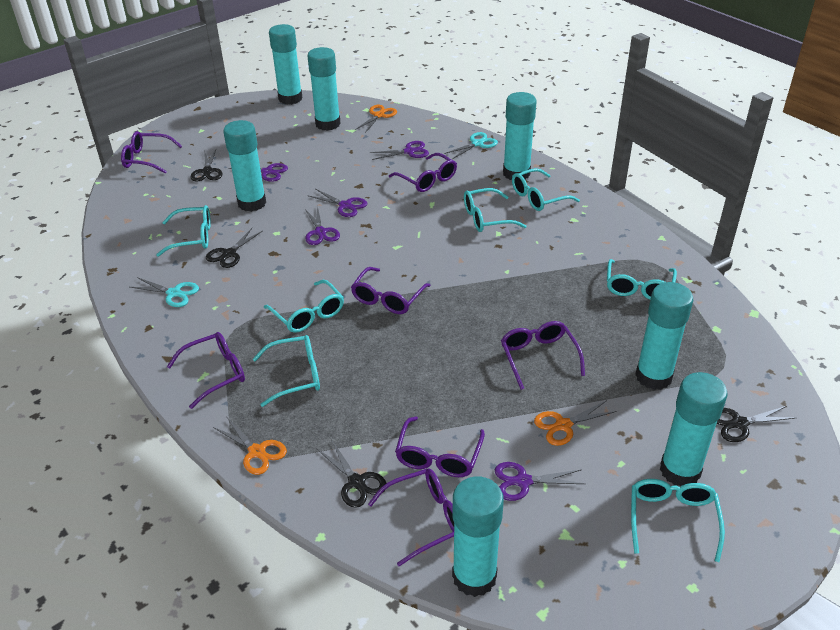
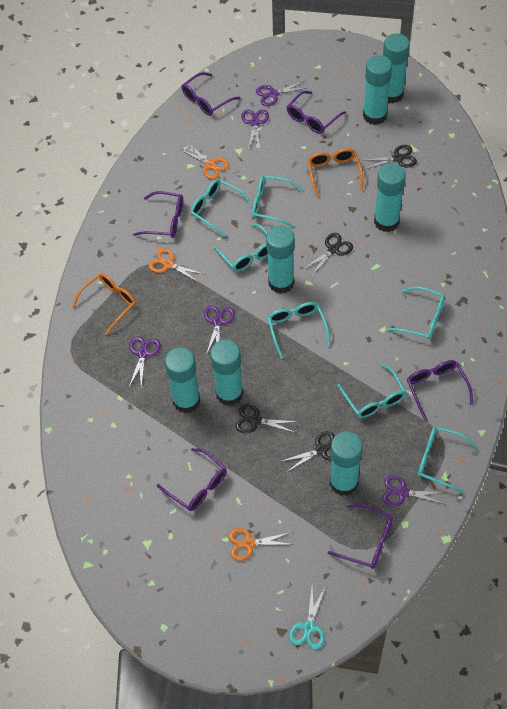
orange glasses: none = 0 -> [72,273,136,335] [308,148,363,197] = 2
purple glasses: [121,131,182,174] [167,332,245,409] [351,267,431,314] [368,468,454,566] [389,153,457,192] [395,416,485,477] [501,321,585,390] = 7 -> [133,191,183,238] [157,448,227,511] [181,72,240,116] [287,91,346,134] [327,504,393,569] [407,360,473,421] = 6
turquoise scissors: [130,277,199,307] [444,132,498,159] = 2 -> [289,587,325,650] = 1

